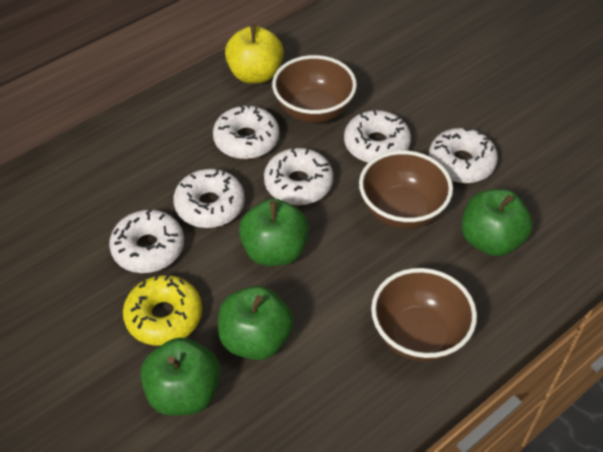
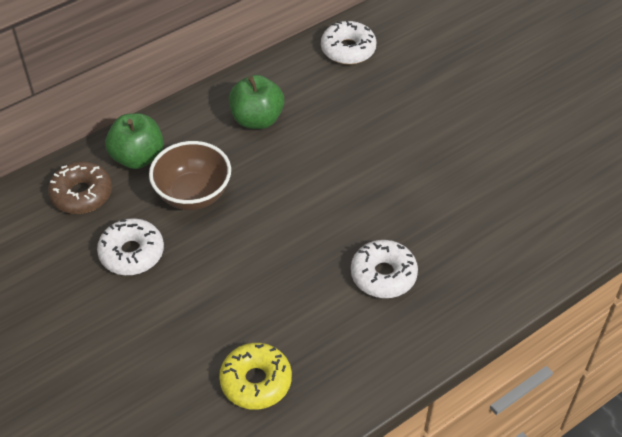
brown bowl: [272,55,357,123] [359,150,453,229] [371,268,477,362] = 3 -> [149,141,231,210] = 1
brown donut: none = 0 -> [48,162,112,214] = 1
green apple: [140,338,221,416] [218,286,294,360] [239,198,309,266] [462,189,533,256] = 4 -> [105,113,164,169] [229,75,284,129] = 2
white donut: [109,209,184,273] [173,167,245,228] [213,104,279,159] [264,147,333,205] [344,110,411,163] [429,128,498,183] = 6 -> [97,218,164,275] [321,20,376,65] [351,240,418,298] = 3
yellow apple: [225,24,284,84] = 1 -> none = 0

